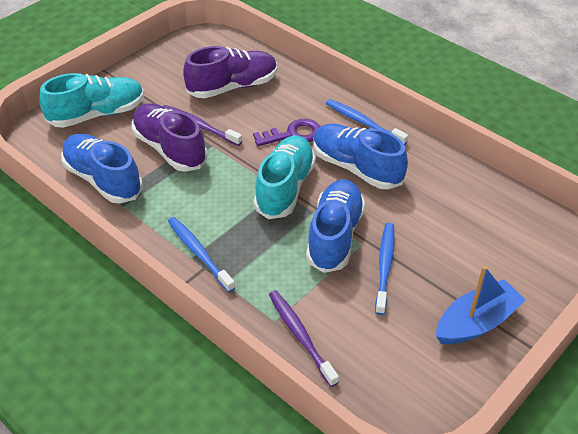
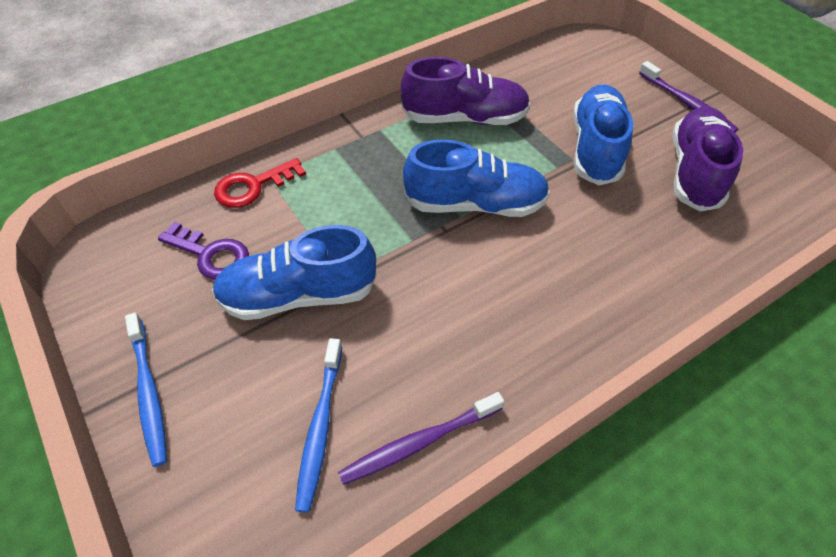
blue boat: [436,266,526,344] = 1 -> none = 0
blue toothbrush: [168,217,235,292] [326,99,408,145] [375,223,395,315] = 3 -> [125,312,167,467] [295,338,342,513] = 2
red key: none = 0 -> [214,158,306,208] = 1
turquoise shoe: [39,73,144,128] [254,135,316,219] = 2 -> none = 0

